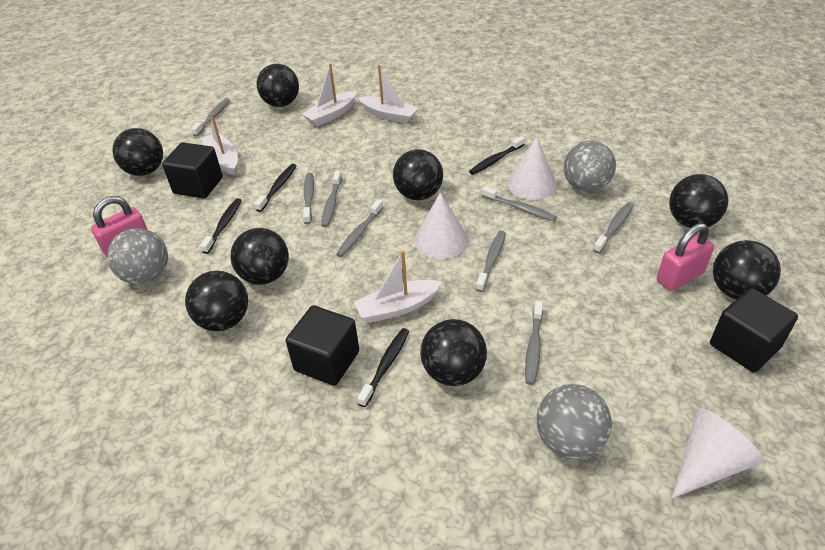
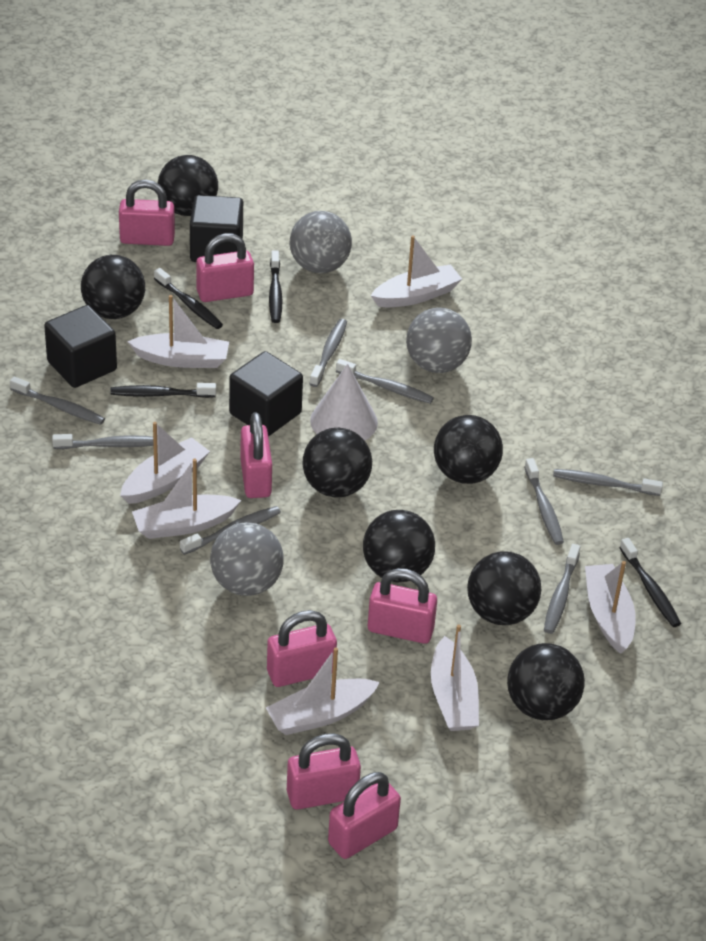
black ball: [112,128,163,176] [185,271,248,331] [231,228,289,285] [256,64,299,107] [393,149,443,200] [420,319,487,386] [669,174,728,228] [713,240,781,299] = 8 -> [81,255,145,319] [158,155,218,216] [302,428,372,498] [363,510,435,582] [434,415,503,484] [467,552,541,625] [507,643,585,720] = 7
pink padlock: [91,196,148,257] [657,223,714,291] = 2 -> [119,180,175,246] [196,233,254,302] [240,412,272,498] [267,610,337,687] [287,733,361,810] [328,772,401,859] [368,568,437,644] = 7
white boat: [201,113,238,175] [302,63,357,126] [354,251,442,323] [358,65,418,124] = 4 -> [120,422,210,504] [127,295,229,368] [132,459,241,539] [266,647,380,735] [371,235,462,307] [431,624,479,731] [585,561,636,654] = 7
white cone: [414,192,468,259] [507,137,557,200] [671,408,764,498] = 3 -> [310,364,378,441] = 1

